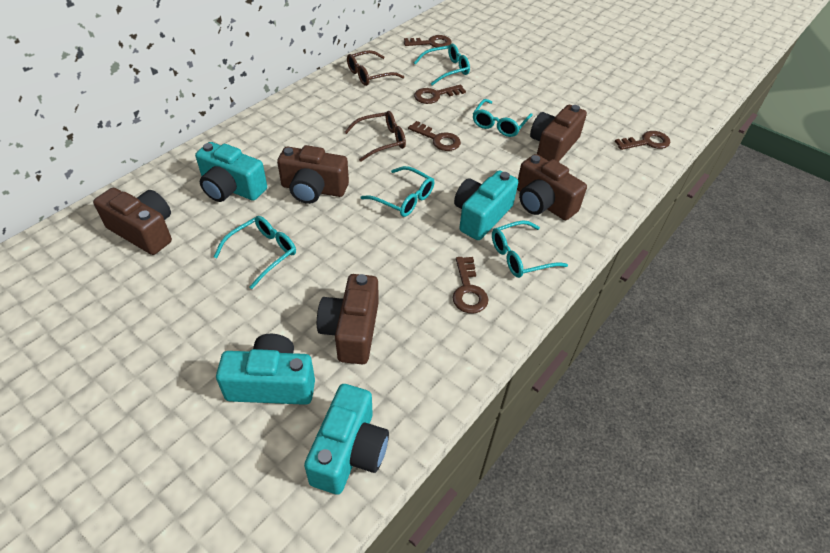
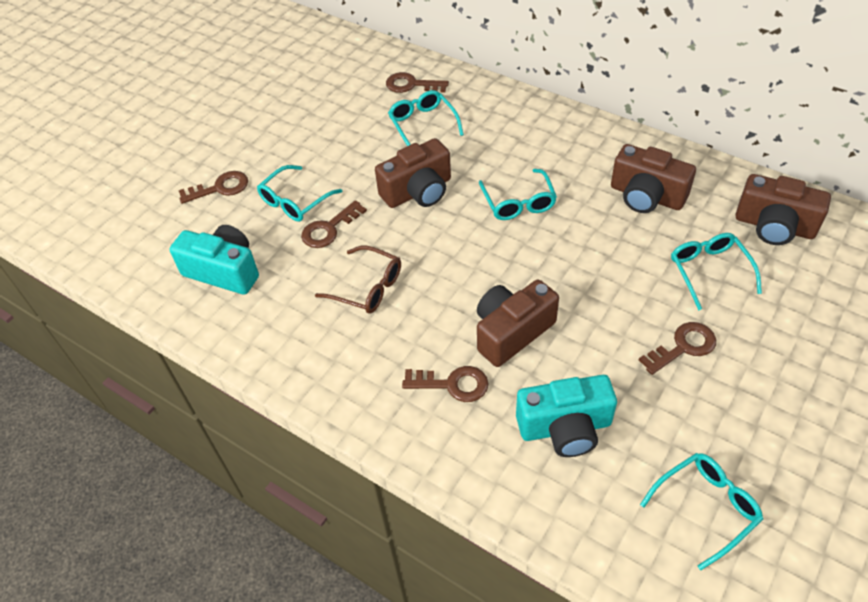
brown camera: [93,188,172,255] [277,145,349,204] [317,274,379,364] [517,154,587,220] [530,105,587,162] = 5 -> [375,138,451,208] [477,280,559,367] [611,144,696,213] [735,174,831,245] = 4
brown glasses: [344,111,406,162] [347,50,404,86] = 2 -> [315,246,401,314] = 1
turquoise camera: [195,142,267,202] [216,334,315,405] [304,384,389,495] [454,170,518,240] = 4 -> [169,225,259,295] [516,375,617,457] = 2

